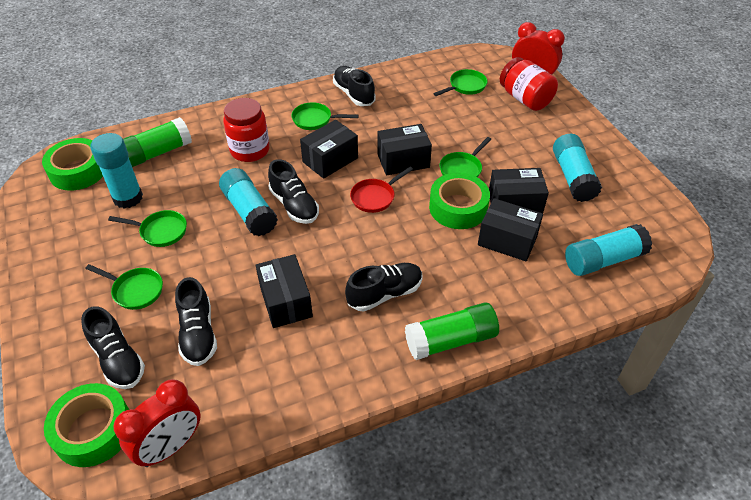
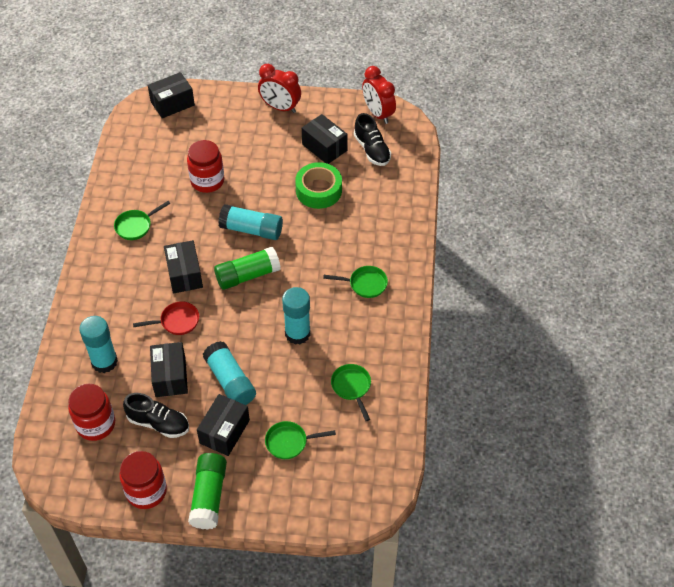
black shoe: [81,306,145,389] [175,277,217,366] [268,159,319,224] [333,66,376,106] [345,263,423,311] = 5 -> [123,393,189,438] [354,113,391,166] = 2
green pan: [85,264,163,310] [108,210,187,247] [292,102,359,130] [433,69,488,96] [439,137,491,178] = 5 -> [114,201,171,240] [265,421,336,459] [323,266,388,298] [331,364,371,421] = 4
green tape: [42,138,103,191] [44,383,129,467] [429,173,490,229] = 3 -> [295,162,342,209] = 1
red jar: [223,98,270,162] [500,57,558,111] = 2 -> [68,384,115,441] [119,451,167,509] [187,140,224,193] = 3

